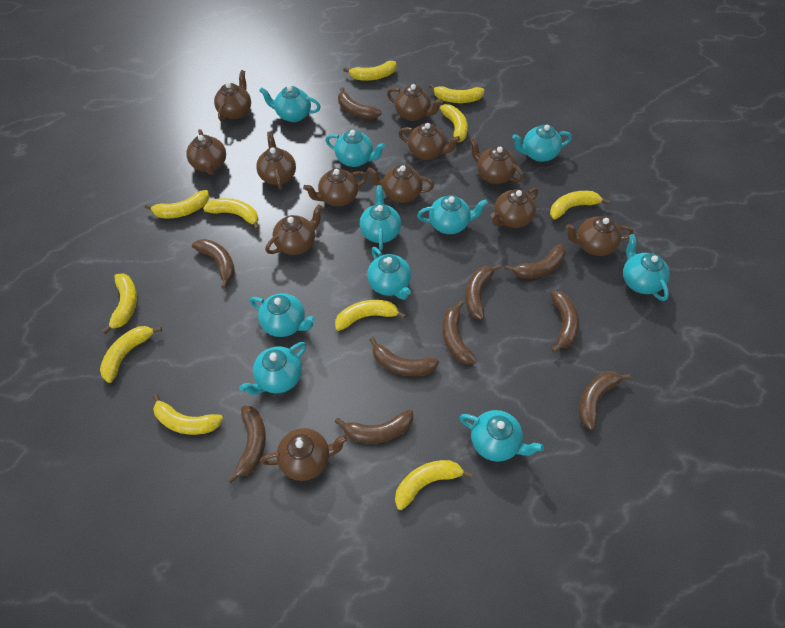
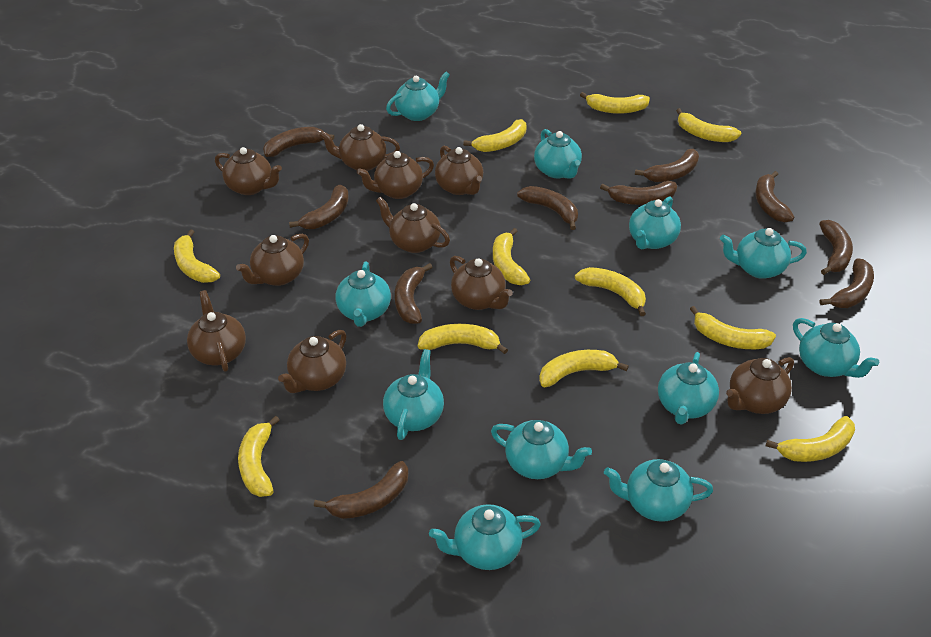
brown teapot: [186,129,226,175] [214,70,251,122] [256,131,296,190] [261,428,348,481] [265,204,323,255] [303,168,367,206] [367,165,434,203] [387,84,443,121] [398,123,460,160] [469,138,524,184] [491,188,538,228] [566,216,634,256] = 12 -> [187,290,246,372] [215,147,282,195] [236,234,309,286] [278,330,346,393] [319,124,400,171] [357,151,434,199] [376,197,450,253] [435,146,483,195] [450,256,513,310] [726,357,794,414] = 10
turquoise teapot: [239,342,306,395] [250,293,316,337] [259,85,321,122] [325,130,386,167] [359,185,401,250] [367,247,411,300] [417,195,488,234] [460,410,544,462] [512,125,572,162] [623,234,670,301] = 10 -> [336,261,391,327] [383,349,444,440] [386,71,450,121] [429,504,541,570] [491,420,592,479] [534,129,582,179] [604,459,713,522] [629,196,681,249] [658,352,719,425] [720,228,807,279] [793,318,879,378] = 11

